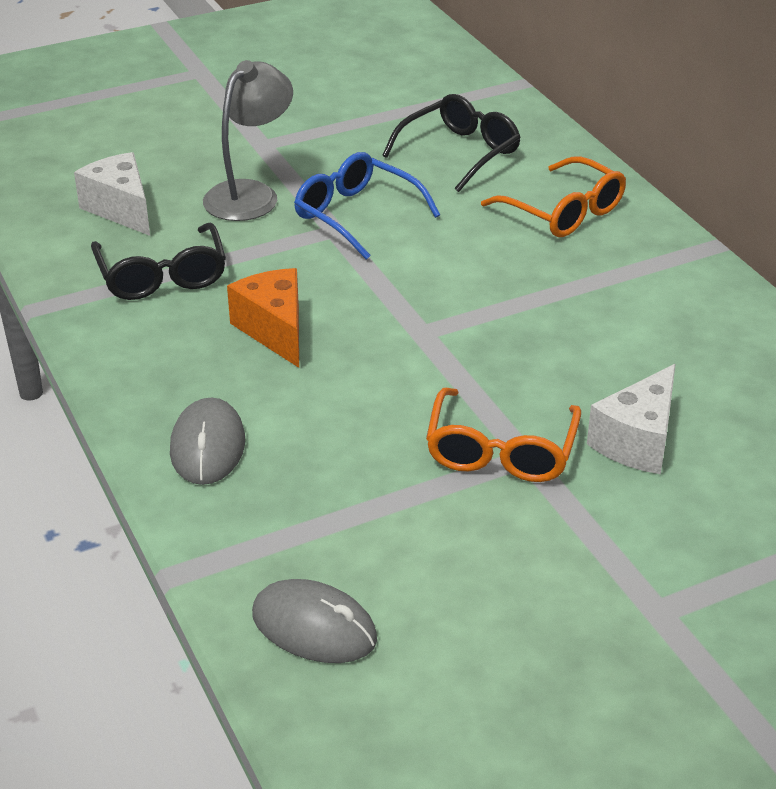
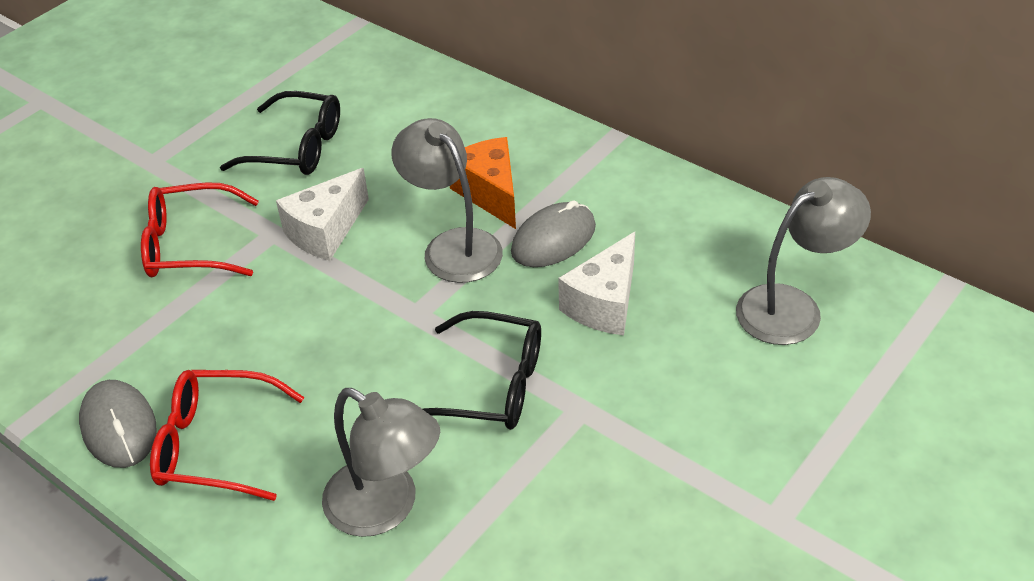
blue glasses: [294,152,440,260] = 1 -> none = 0
grey lamp: [203,60,293,221] = 1 -> [322,388,440,537] [391,118,503,283] [736,177,871,345] = 3
orange glasses: [426,388,581,482] [481,156,626,237] = 2 -> none = 0
red glasses: none = 0 -> [141,182,259,277] [150,370,304,501] = 2

